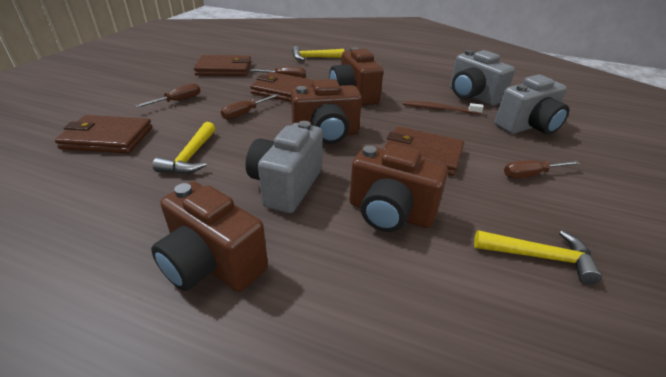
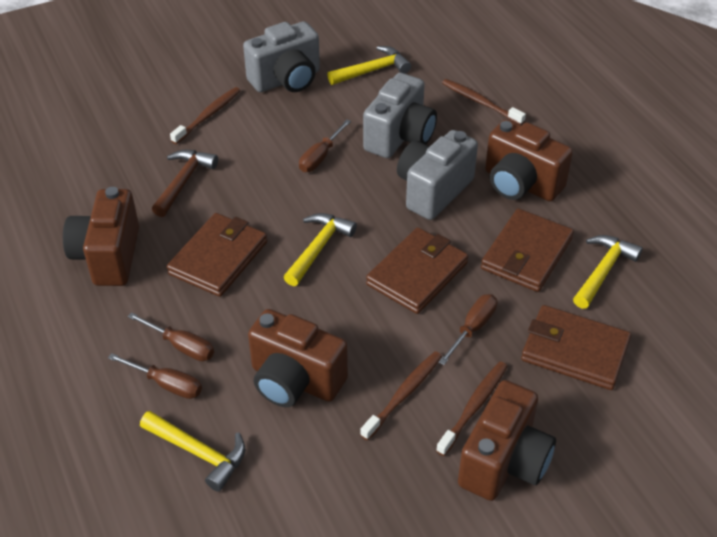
brown hammer: none = 0 -> [152,150,218,217] = 1
brown toothbrush: [403,101,483,114] = 1 -> [170,87,241,144] [360,351,442,441] [436,361,507,456] [442,79,526,125] = 4
yellow hammer: [153,122,215,174] [292,46,344,61] [474,230,602,285] = 3 -> [140,411,245,492] [284,213,357,286] [327,46,411,85] [573,235,643,309] = 4

